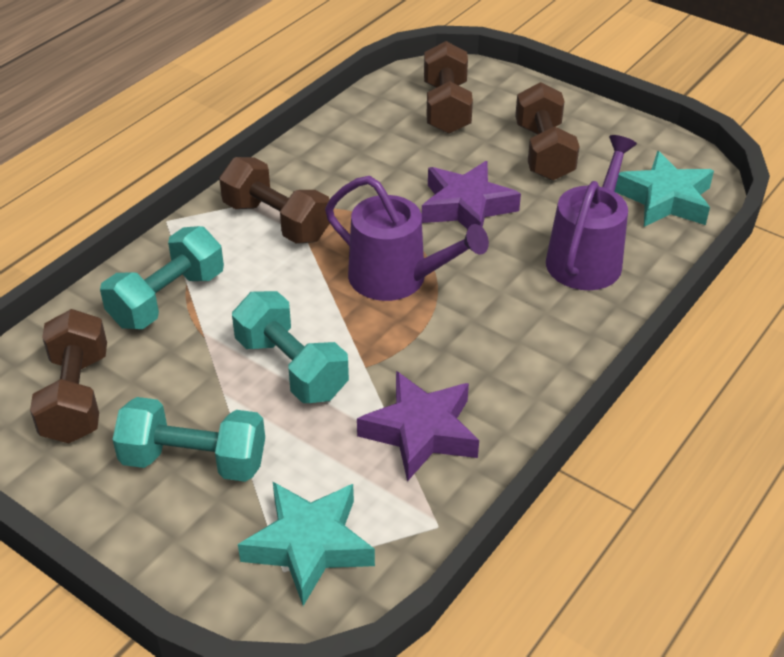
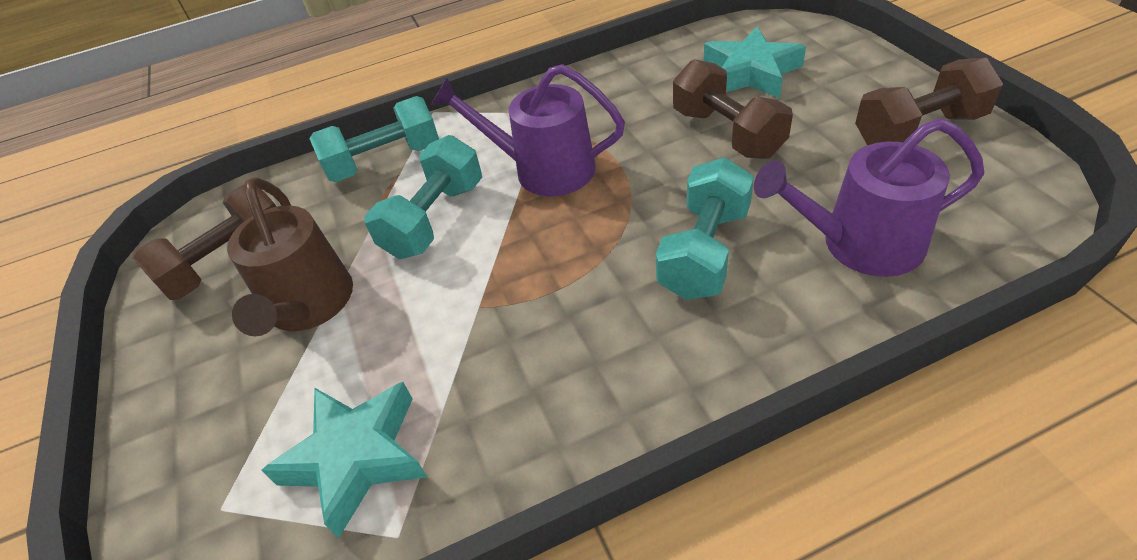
brown dumbbell: [30,309,107,443] [219,157,330,244] [424,41,473,134] [515,82,580,181] = 4 -> [132,184,276,300] [673,59,793,159] [855,57,1003,145] = 3
brown watering can: none = 0 -> [227,177,353,336] = 1
purple star: [357,371,479,482] [422,161,521,229] = 2 -> none = 0

